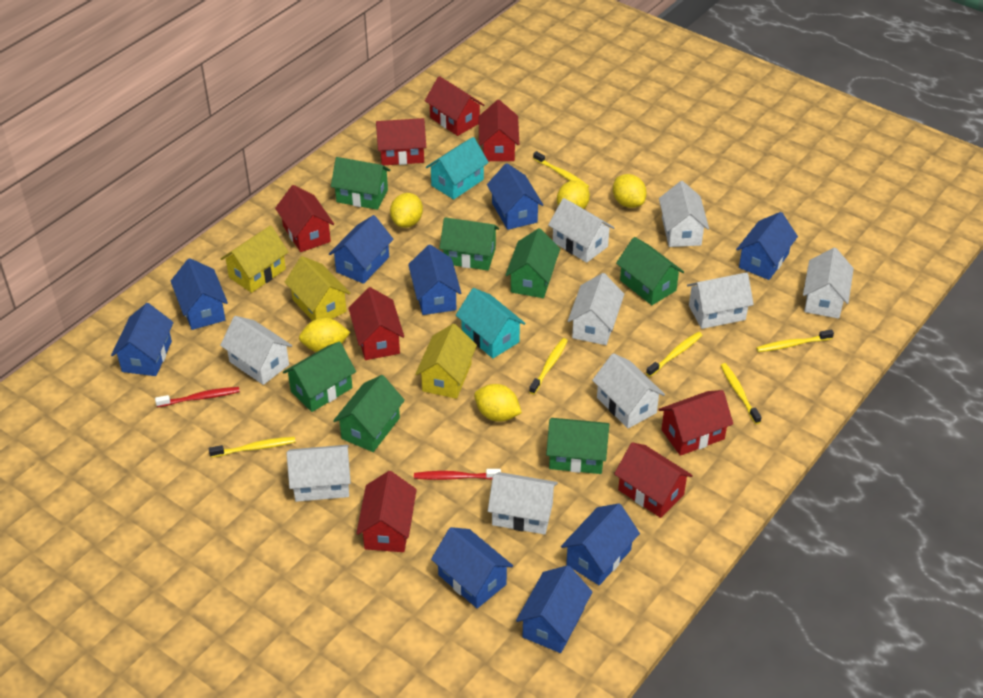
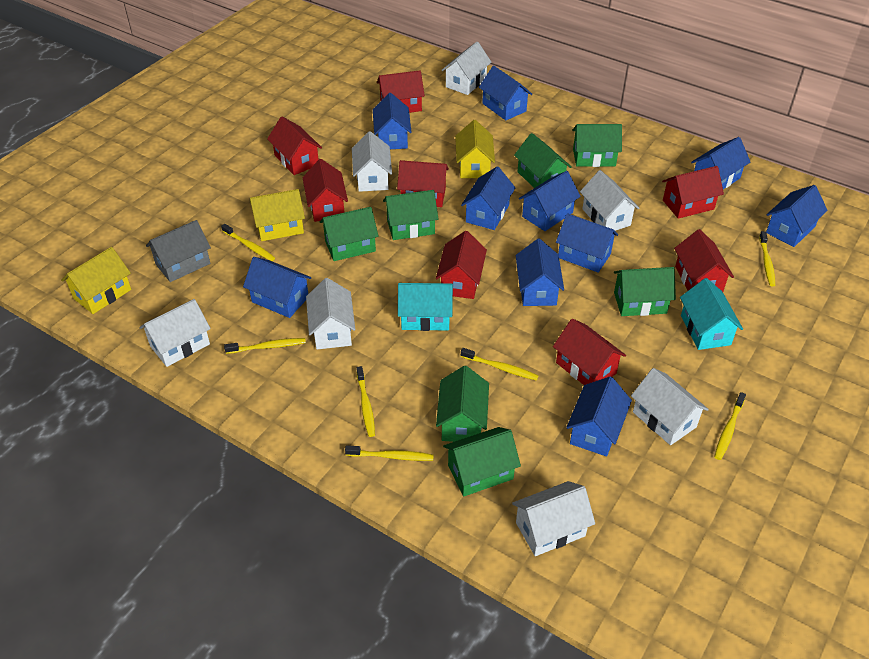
blue house: [111,303,174,376] [171,258,228,330] [329,215,394,284] [408,245,461,315] [431,527,513,608] [487,163,543,230] [516,565,593,653] [561,503,640,585] [736,212,798,280] = 9 -> [243,257,311,318] [373,93,412,149] [461,167,515,230] [479,66,532,120] [516,238,564,306] [519,171,581,231] [556,213,618,273] [566,376,632,456] [691,137,751,189] [766,185,827,247] = 10
grey house: none = 0 -> [146,220,211,282] = 1
red toothbrush: [155,387,240,407] [414,469,501,480] = 2 -> none = 0
white house: [220,316,292,385] [287,445,351,502] [488,472,558,535] [548,198,615,263] [568,273,624,345] [592,353,665,429] [659,181,709,247] [687,272,754,329] [803,248,854,319] = 9 -> [139,299,211,367] [306,278,355,349] [352,131,392,192] [442,42,491,95] [512,481,595,556] [580,170,640,231] [631,368,709,445] = 7
yellow lemon: [299,318,350,352] [390,193,423,228] [474,384,522,422] [557,180,590,209] [613,174,647,208] = 5 -> none = 0
yellow toothbrush: [209,437,295,458] [529,338,568,394] [533,151,589,188] [646,332,702,377] [720,363,762,424] [756,329,834,352] = 6 -> [221,224,275,261] [224,338,306,354] [345,445,434,461] [356,366,375,437] [461,348,539,381] [714,392,746,460] [759,231,775,286] = 7

